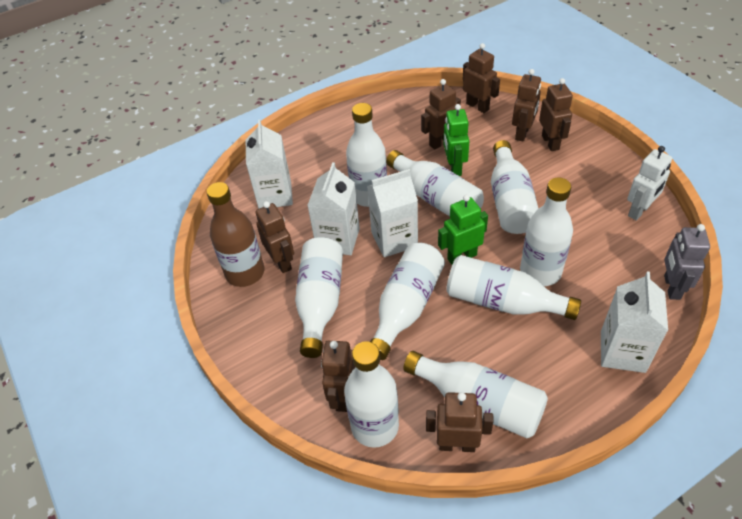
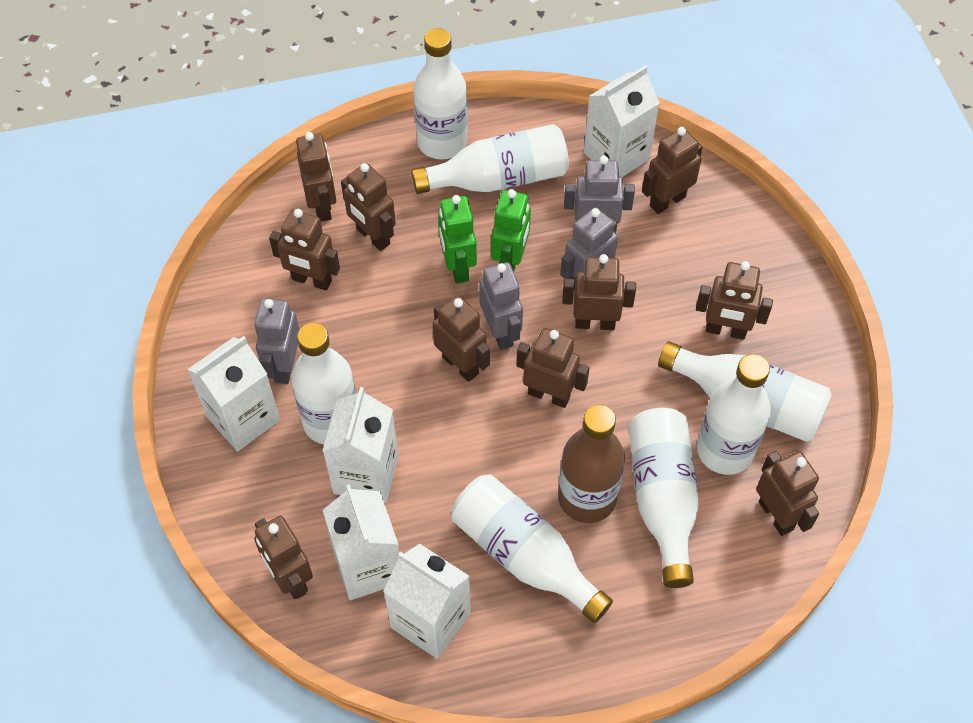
brown robot: [255,201,294,273] [321,341,356,412] [421,79,461,150] [426,392,494,452] [462,43,500,113] [512,69,541,142] [539,78,573,151] = 7 -> [254,516,313,599] [269,209,340,290] [296,132,336,222] [341,163,396,251] [432,295,490,382] [517,328,589,408] [562,254,636,330] [642,127,703,214] [696,261,773,340] [756,451,819,536] = 10
grey robot: [664,224,710,300] = 1 -> [254,298,300,384] [479,262,523,350] [560,207,618,291] [564,156,635,224] = 4
white bottle: [295,237,343,358] [344,341,399,448] [346,103,387,207] [370,243,445,360] [386,150,484,216] [403,351,548,438] [446,255,581,320] [491,140,539,234] [520,177,573,286] = 9 -> [291,323,356,444] [411,124,569,194] [413,28,468,160] [451,474,613,623] [629,408,699,588] [658,341,832,442] [697,354,771,475] = 7
white carton: [246,120,293,209] [307,162,360,255] [367,169,418,257] [601,271,668,373] = 4 -> [187,336,280,451] [322,387,398,503] [323,484,399,600] [383,544,470,659] [584,65,660,177] = 5
white robot: [627,146,672,221] = 1 -> none = 0

